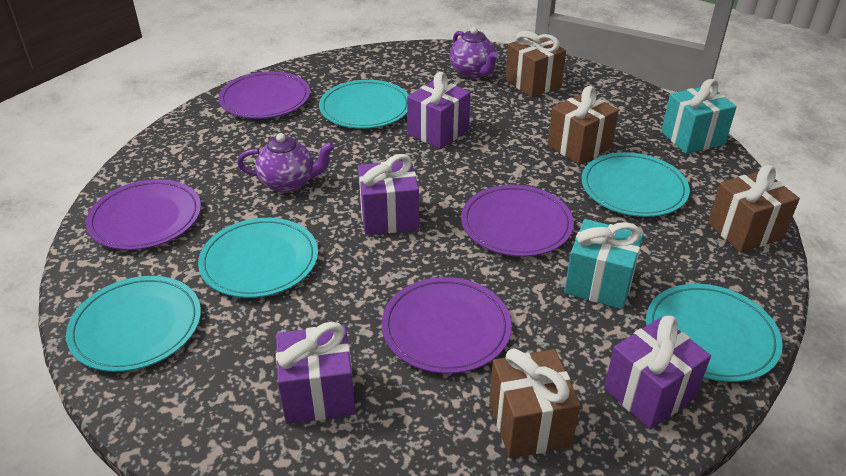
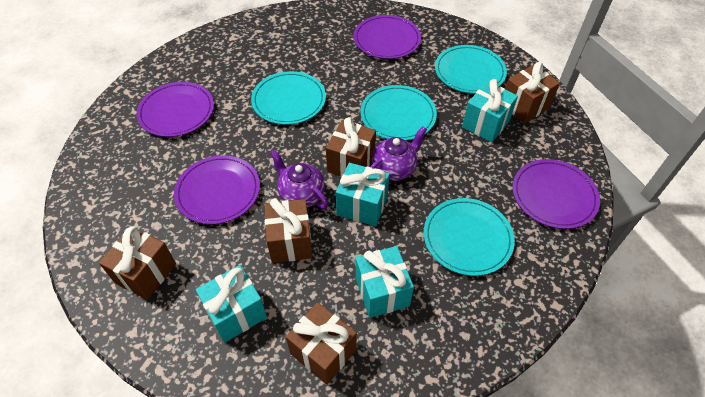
brown gift: [489,348,581,458] [505,31,566,98] [548,86,619,165] [708,165,800,253] = 4 -> [99,226,176,300] [265,198,312,263] [286,302,357,385] [326,117,376,177] [505,62,560,124] = 5
purple gift: [276,322,355,424] [358,154,419,235] [407,72,471,149] [604,316,711,430] = 4 -> none = 0
turquoise gift: [564,219,643,309] [661,79,737,154] = 2 -> [196,265,267,343] [336,163,390,226] [355,246,414,318] [462,79,518,143] = 4
turquoise plate: [66,276,201,372] [198,218,318,298] [319,80,409,129] [581,152,690,217] [646,284,783,382] = 5 -> [251,71,326,125] [360,85,437,141] [424,198,515,276] [435,45,507,94] = 4

